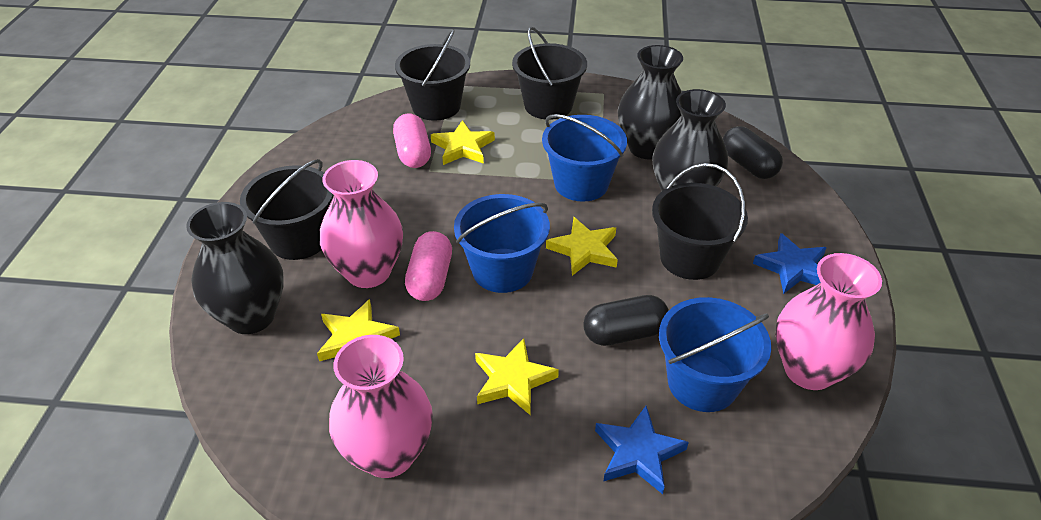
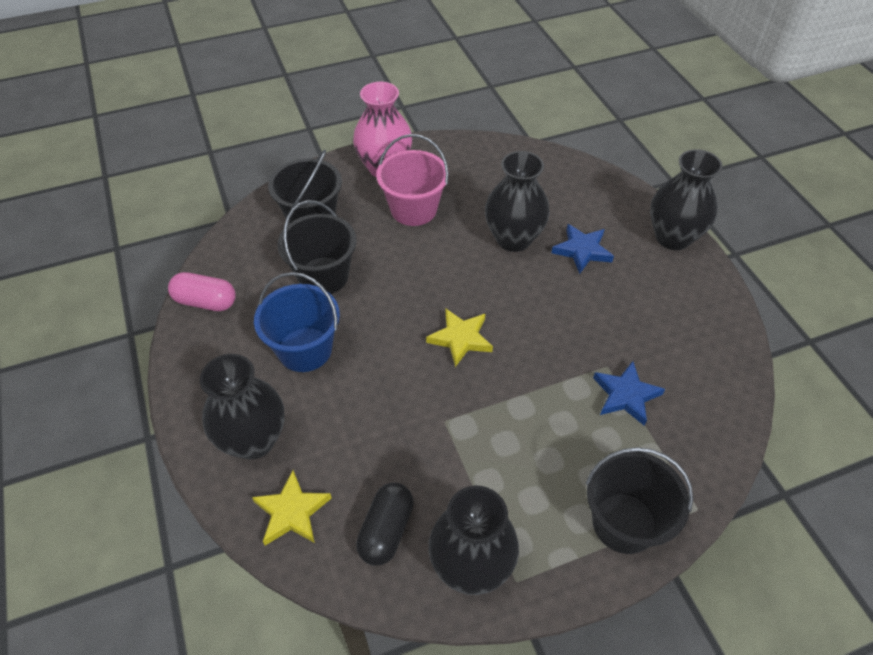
black bucket: [240,159,334,260] [395,29,470,121] [512,27,587,120] [652,163,748,280] = 4 -> [268,150,342,224] [277,200,356,294] [586,447,693,554] = 3
black capsule: [583,295,669,346] [723,126,783,179] = 2 -> [356,482,414,566] = 1
black vase: [186,202,284,334] [618,45,683,159] [652,89,728,192] = 3 -> [200,354,284,460] [428,485,519,595] [485,151,550,252] [650,149,723,250] = 4
blue bucket: [454,194,550,293] [542,114,627,202] [659,297,771,412] = 3 -> [254,272,340,372] = 1
pink bucket: none = 0 -> [376,134,449,226] = 1
pink capsule: [393,114,431,168] [405,231,452,301] = 2 -> [168,272,236,311] = 1
pink vase: [320,160,403,288] [329,335,433,478] [776,253,882,390] = 3 -> [353,82,412,178] = 1
yellow star: [317,299,400,361] [431,120,495,165] [475,338,559,415] [546,217,618,276] = 4 -> [252,470,332,545] [426,309,493,367] = 2

